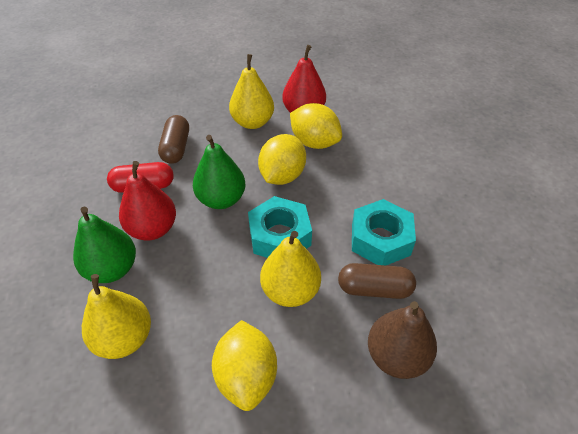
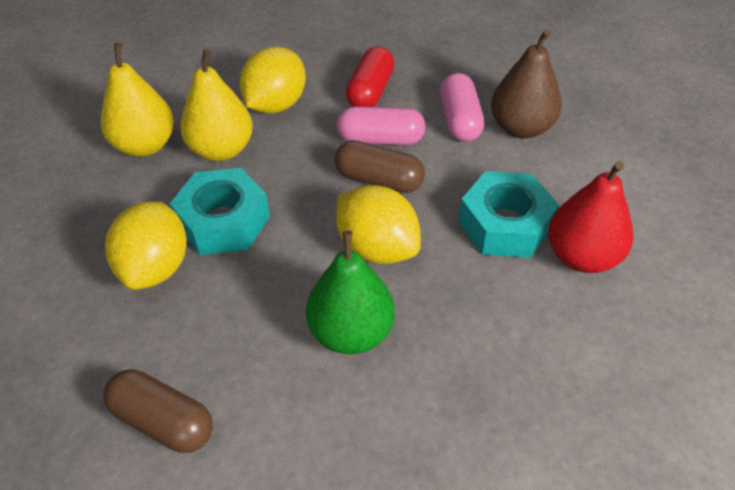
green pear: [73,207,136,283] [193,135,246,209] = 2 -> [306,230,395,354] = 1
pink capsule: none = 0 -> [337,106,426,145] [440,73,484,142] = 2
red pear: [119,161,176,240] [282,45,326,113] = 2 -> [548,161,633,273] = 1
yellow pear: [82,274,151,359] [229,54,274,129] [260,231,321,307] = 3 -> [101,43,174,157] [180,49,253,161] = 2

